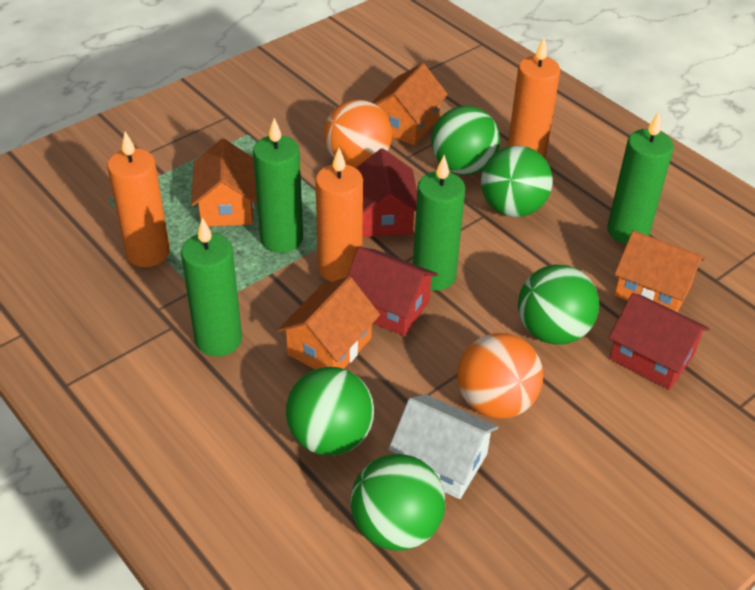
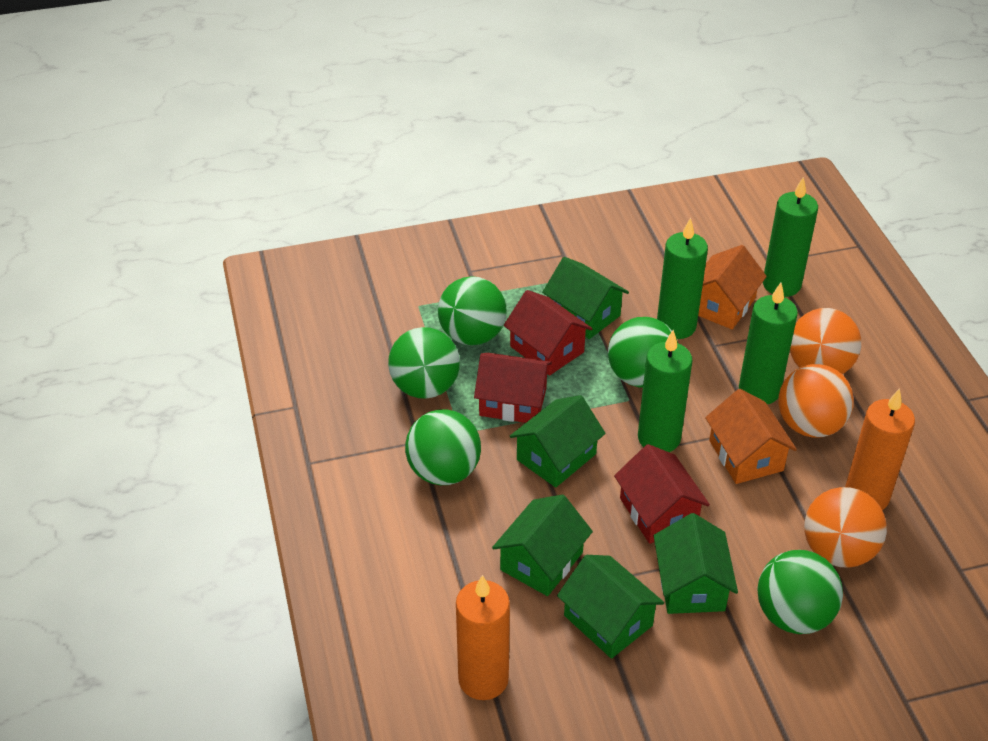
green house: none = 0 -> [492,494,593,596] [510,395,606,487] [542,257,629,339] [557,555,664,659] [654,513,738,614] = 5
orange ball: [324,100,392,168] [457,333,543,419] = 2 -> [778,364,854,437] [790,308,861,374] [804,487,887,568] = 3
orange candle: [107,132,170,267] [315,148,363,282] [508,38,560,158] = 3 -> [456,575,510,700] [845,388,915,510] = 2
orange house: [191,139,257,226] [278,276,380,369] [372,63,448,145] [614,230,705,312] = 4 -> [698,245,767,329] [705,389,797,484] = 2
white house: [388,394,498,499] = 1 -> none = 0

